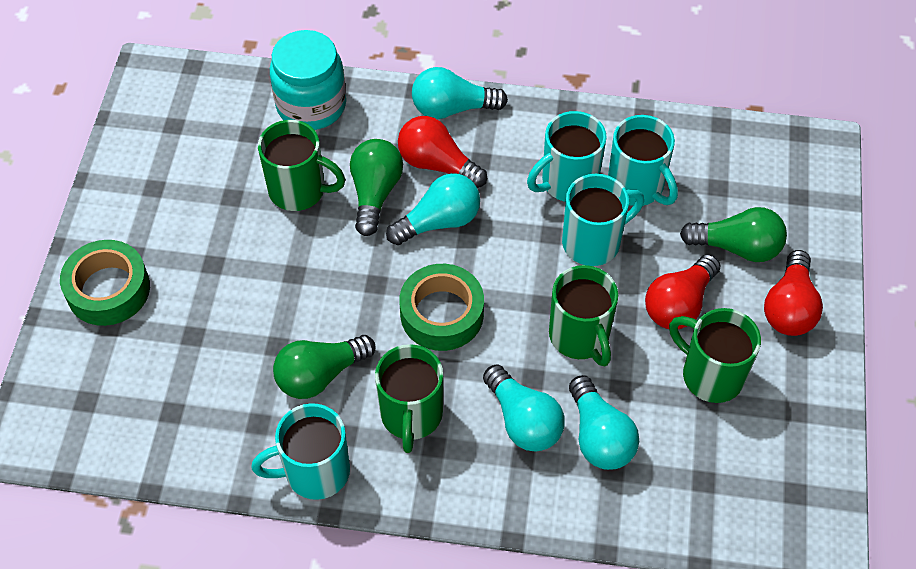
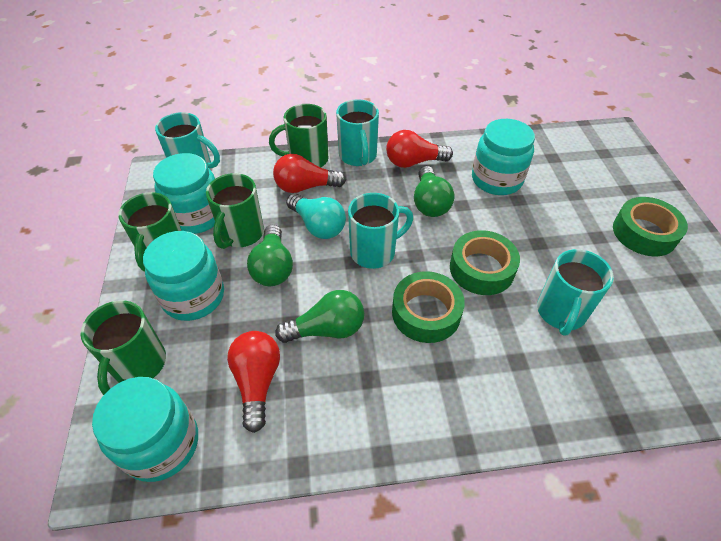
green tape: [60,240,150,326] [399,264,484,351] = 2 -> [392,271,465,343] [450,230,520,295] [613,197,688,256] = 3
turquoise jar: [270,30,346,130] = 1 -> [92,377,198,482] [143,231,224,321] [153,153,215,234] [472,119,535,195] = 4
turquoise light bulb: [386,173,480,245] [412,67,508,119] [483,364,565,452] [569,375,639,470] = 4 -> [286,194,346,239] = 1

